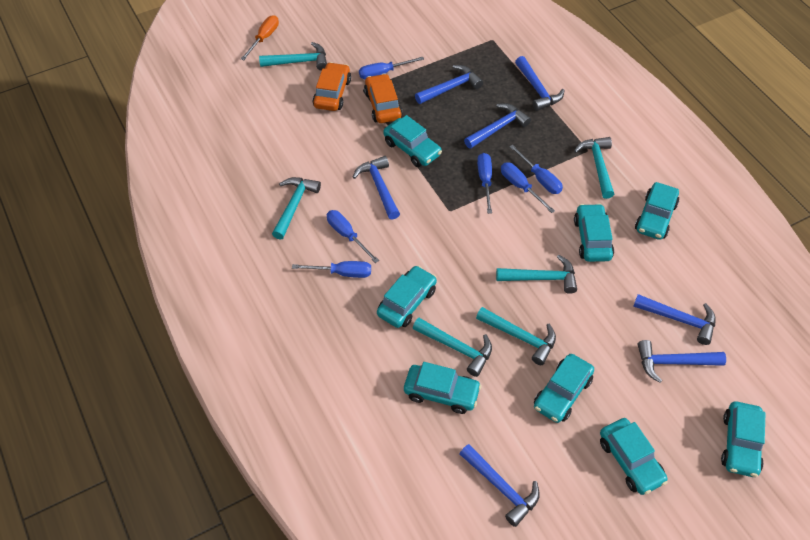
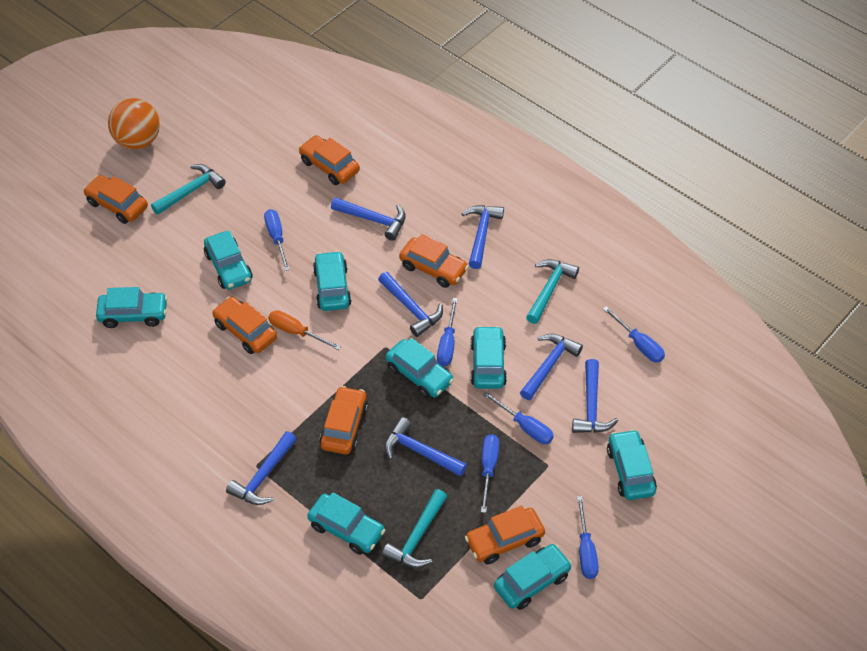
orange ball: none = 0 -> [108,98,160,149] = 1
orange car: [313,62,351,111] [364,73,403,123] = 2 -> [83,175,148,224] [212,297,277,354] [299,135,360,185] [320,386,368,454] [399,234,469,288] [465,505,545,564] = 6
turquoise hammer: [259,42,327,71] [272,177,321,240] [413,318,492,377] [476,307,556,365] [496,255,577,294] [574,137,615,199] = 6 -> [151,164,226,215] [382,489,447,568] [526,259,579,324] = 3

